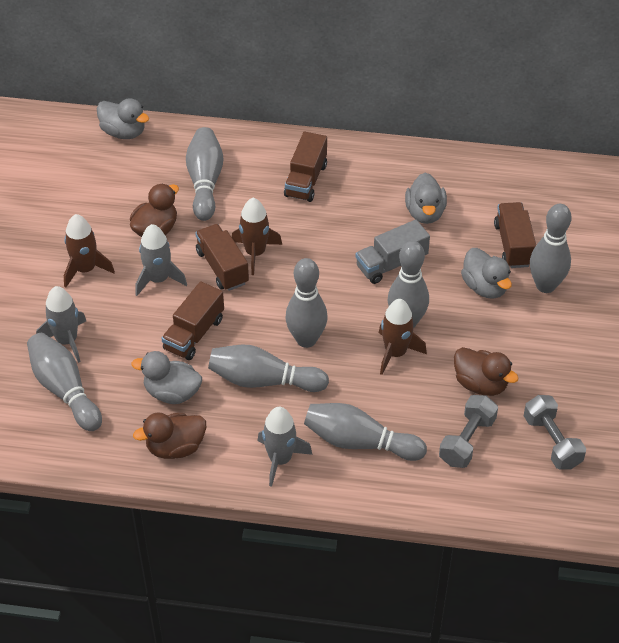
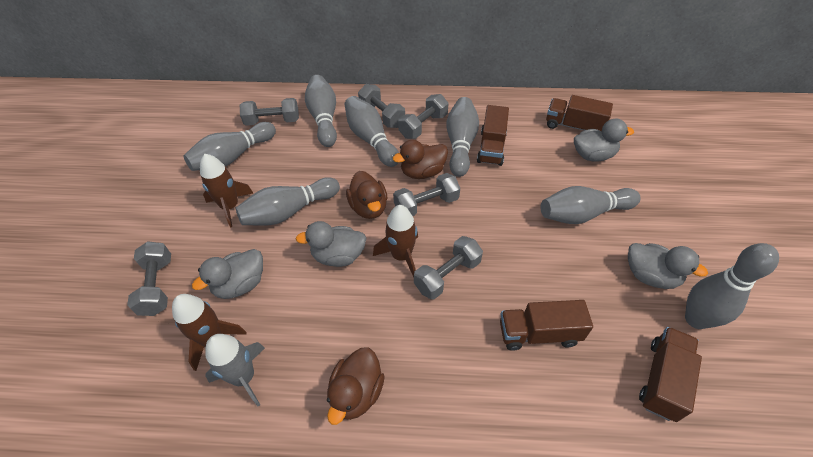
grey dumbbell: [439,395,498,468] [524,395,586,470] = 2 -> [127,241,171,316] [240,98,299,126] [358,84,405,128] [393,173,460,216] [398,94,449,139] [414,236,483,299] = 6
grey rocket: [36,286,86,363] [135,224,187,296] [258,407,313,487] = 3 -> [205,334,265,406] = 1
grey truck: [356,220,430,284] = 1 -> none = 0

